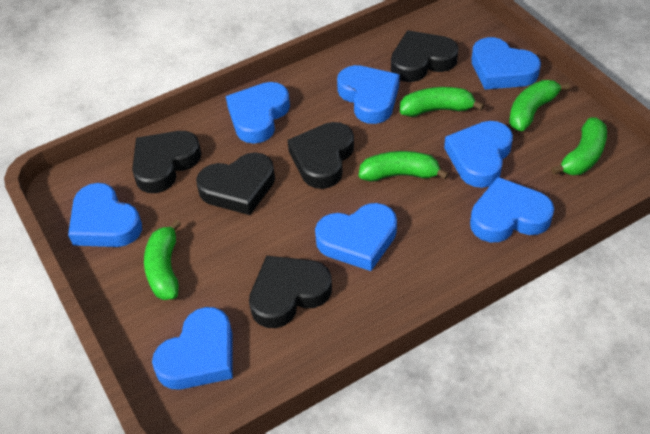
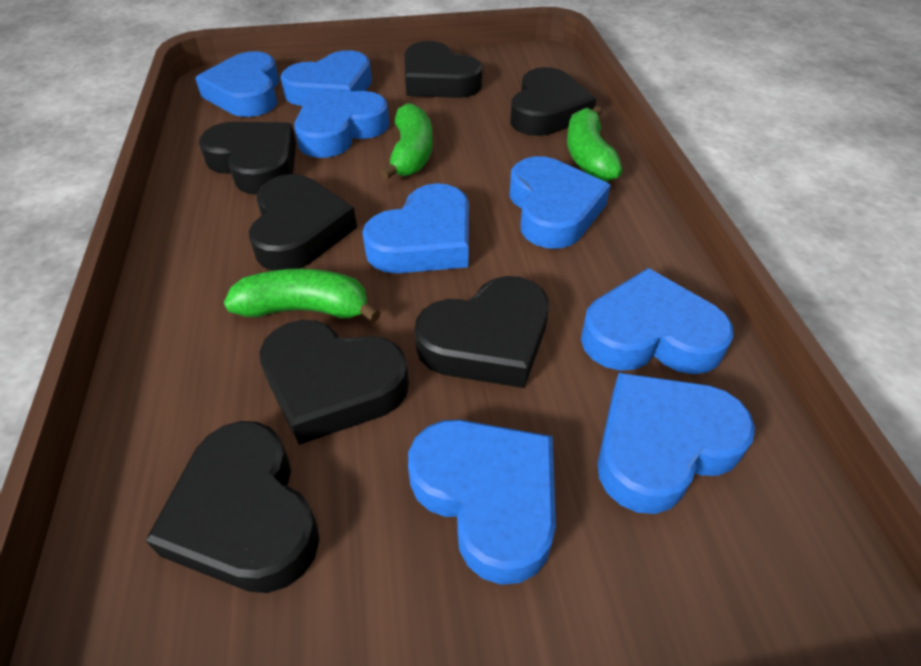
black heart: [132,131,202,193] [196,152,275,215] [249,256,332,328] [288,122,354,189] [391,30,459,82] = 5 -> [145,421,319,593] [199,122,296,195] [249,174,357,271] [259,320,409,445] [405,41,483,98] [415,276,549,388] [510,67,596,136] = 7
green banana: [144,220,181,300] [359,151,449,181] [400,87,484,117] [509,80,570,131] [551,117,607,175] = 5 -> [224,268,381,322] [380,103,433,180] [567,106,622,182] = 3

